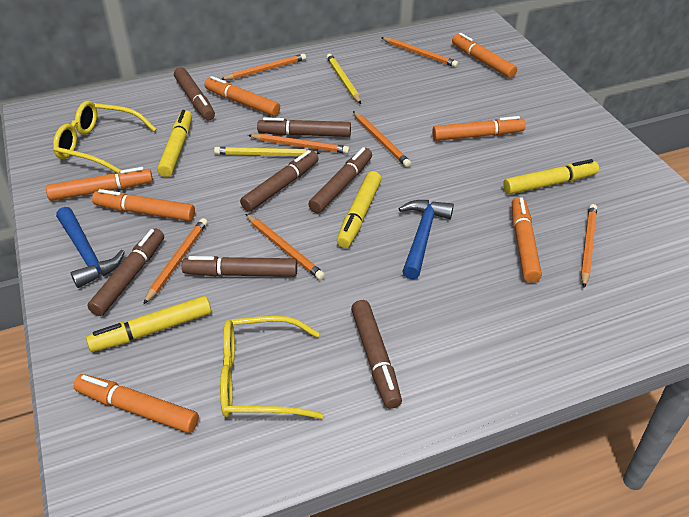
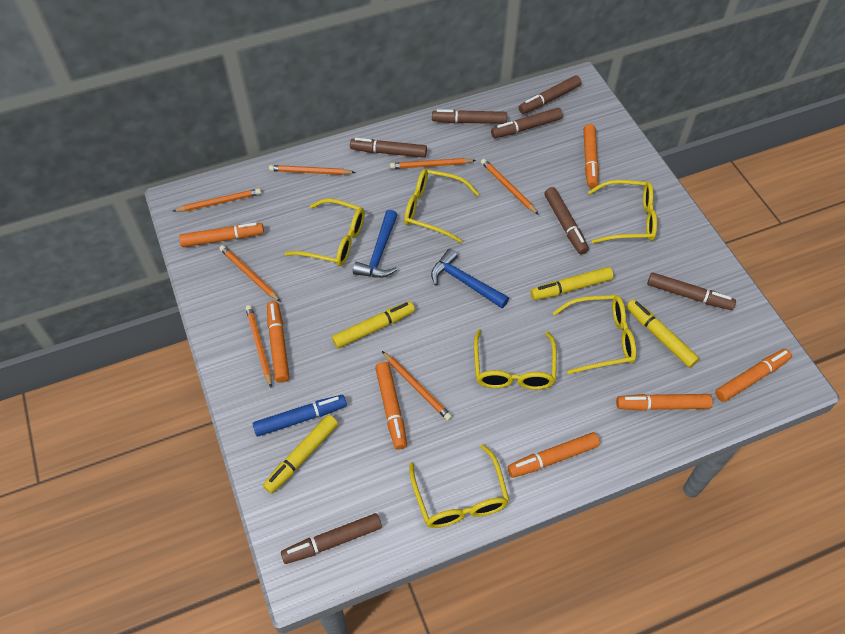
blue marker: none = 0 -> [253,395,347,436] = 1
yellow glasses: [53,101,156,173] [220,316,324,419] = 2 -> [285,198,365,266] [404,169,479,243] [409,444,509,528] [474,329,557,390] [552,295,636,374] [588,180,657,243] = 6
yellow pencil: [214,147,320,156] [327,54,361,104] = 2 -> none = 0

